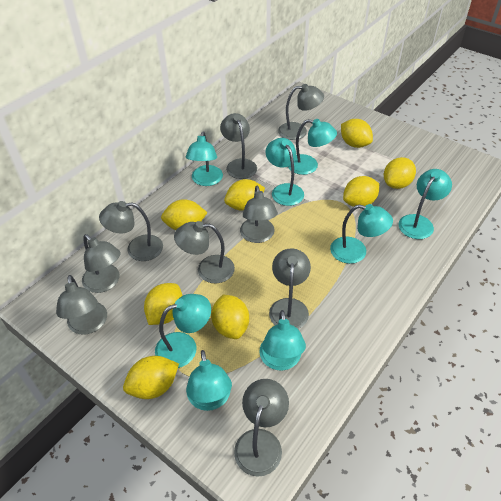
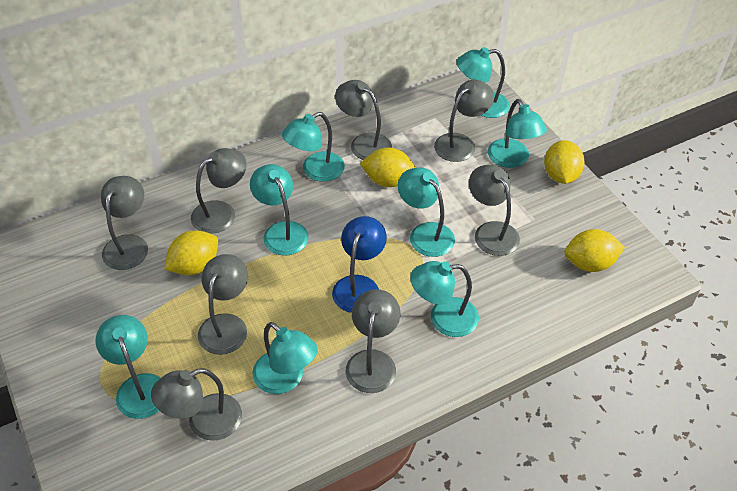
blue lamp: none = 0 -> [332,216,387,313] = 1
grey lamp: [56,275,107,335] [82,234,121,293] [99,201,163,261] [174,221,235,283] [220,113,257,179] [234,379,289,477] [240,186,278,243] [269,248,311,329] [278,84,324,140] = 9 -> [101,176,148,270] [151,368,242,441] [191,148,247,234] [198,254,248,355] [335,80,392,160] [345,289,401,393] [434,80,494,162] [469,165,520,256] = 8
yellow lemon: [123,356,179,399] [144,283,183,325] [161,199,207,230] [211,295,249,339] [224,179,265,211] [341,119,373,148] [343,176,379,207] [384,157,416,189] = 8 -> [164,230,218,275] [360,148,416,187] [544,140,585,184] [564,229,625,272] = 4

